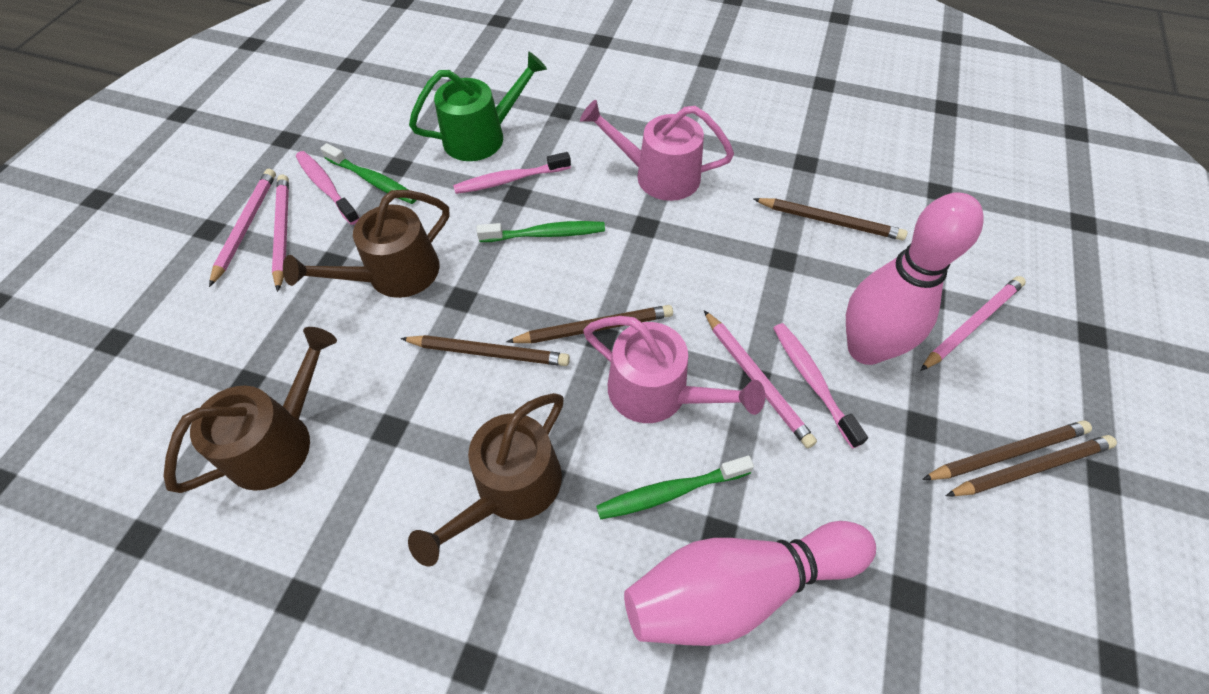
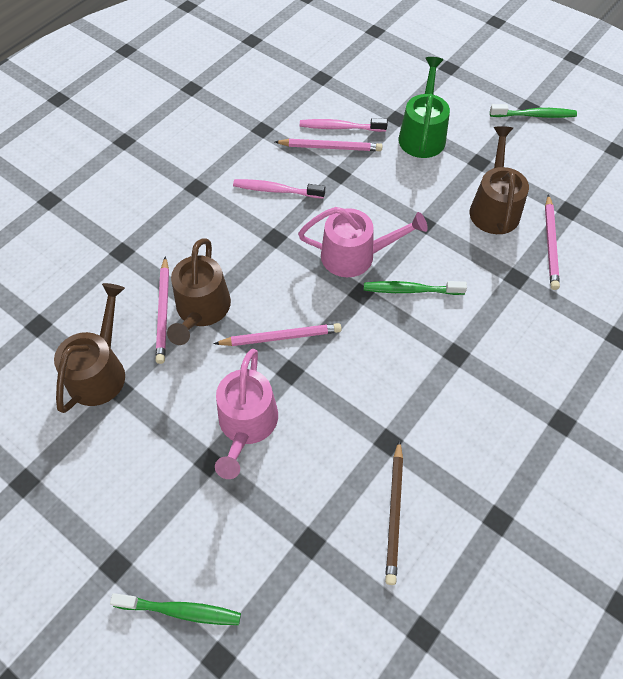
brown pencil: [400,335,570,366] [506,305,673,344] [754,198,907,240] [922,420,1092,480] [946,435,1117,496] = 5 -> [385,440,403,585] = 1
pink bowling pin: [624,521,876,646] [846,192,984,365] = 2 -> none = 0
pink toothbrush: [296,151,360,225] [453,152,571,194] [773,323,868,449] = 3 -> [233,179,325,199] [300,118,388,132] = 2

